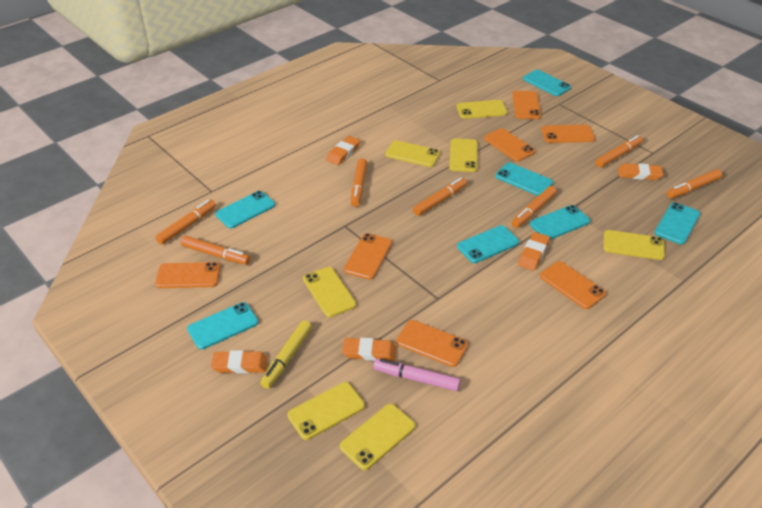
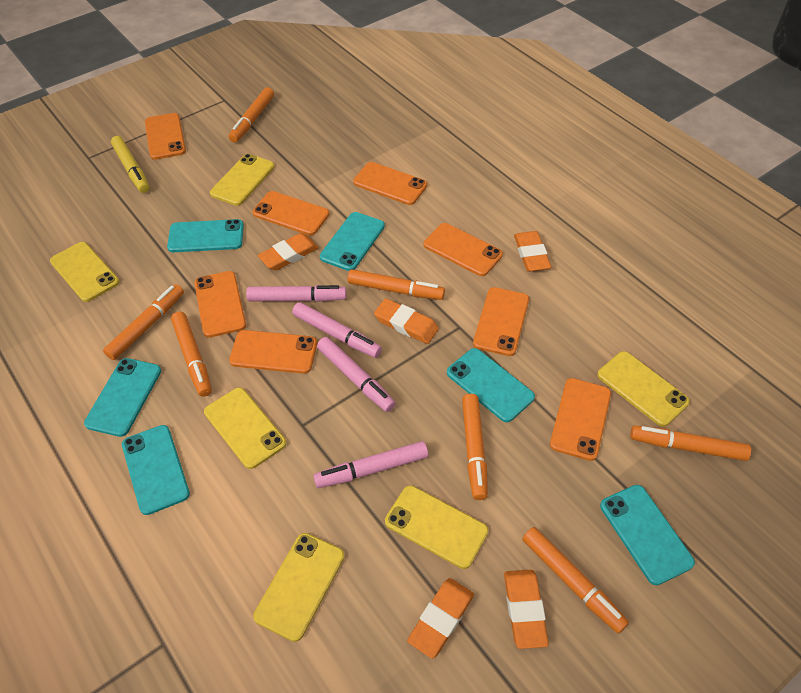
orange phone: [155,262,221,288] [344,233,392,280] [396,320,468,367] [484,128,535,162] [512,91,541,119] [540,261,606,309] [541,125,595,143] = 7 -> [145,113,186,160] [194,271,246,338] [229,330,317,374] [253,191,329,235] [353,162,427,205] [424,223,503,276] [473,287,529,356] [550,378,611,461] = 8
pink marker: [373,359,461,391] = 1 -> [246,285,347,302] [292,302,382,358] [313,441,428,488] [317,337,396,412] = 4
turquoise phone: [187,302,259,350] [215,191,275,228] [457,225,519,263] [495,163,553,196] [523,70,571,96] [530,205,590,240] [655,202,700,244] = 7 -> [84,358,161,437] [122,425,190,515] [167,219,244,252] [320,212,385,271] [447,348,535,422] [600,485,695,585] = 6
yellow phone: [287,382,365,440] [303,267,356,317] [340,404,416,470] [385,140,440,167] [449,138,478,172] [457,100,508,119] [603,230,665,260] = 7 -> [50,242,119,302] [204,388,286,469] [210,154,275,206] [253,533,344,642] [385,485,488,569] [597,351,690,427] = 6

